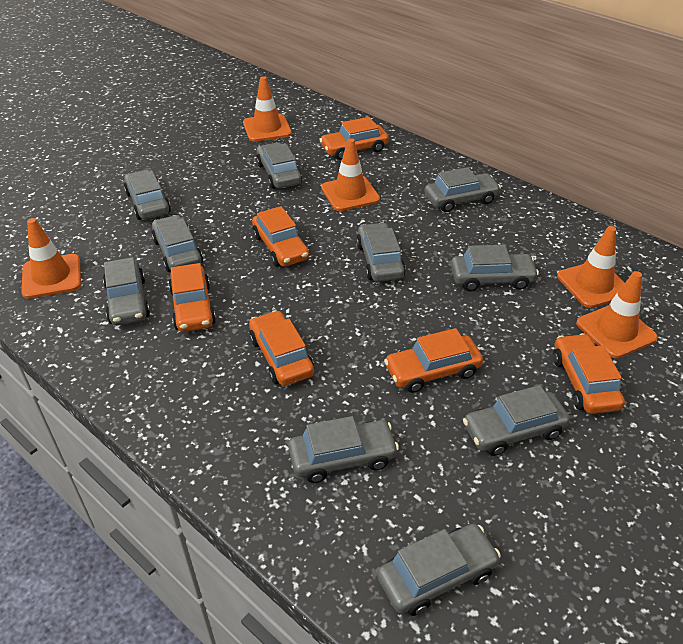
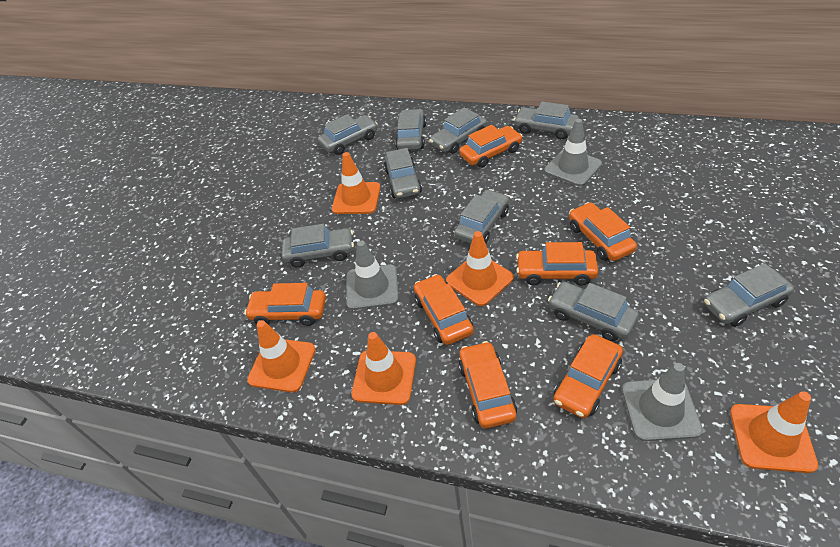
grey car: [103,257,150,325] [124,170,171,220] [151,215,203,272] [256,142,302,189] [288,416,399,483] [356,223,406,282] [377,524,501,616] [425,167,501,212] [451,245,539,291] [463,385,570,456] = 10 -> [282,224,354,268] [318,114,378,155] [384,148,422,199] [395,109,427,150] [429,107,487,154] [454,189,509,244] [514,102,579,139] [548,282,639,341] [704,263,794,327] = 9
grey traffic cone: none = 0 -> [346,240,399,310] [544,119,602,186] [622,363,703,441] = 3
orange car: [168,263,216,332] [249,310,314,386] [252,206,309,267] [319,117,389,160] [384,328,483,393] [553,333,625,414] = 6 -> [244,283,326,326] [414,274,474,345] [458,341,517,429] [459,125,523,168] [516,242,598,286] [553,334,623,418] [569,202,637,261] = 7

